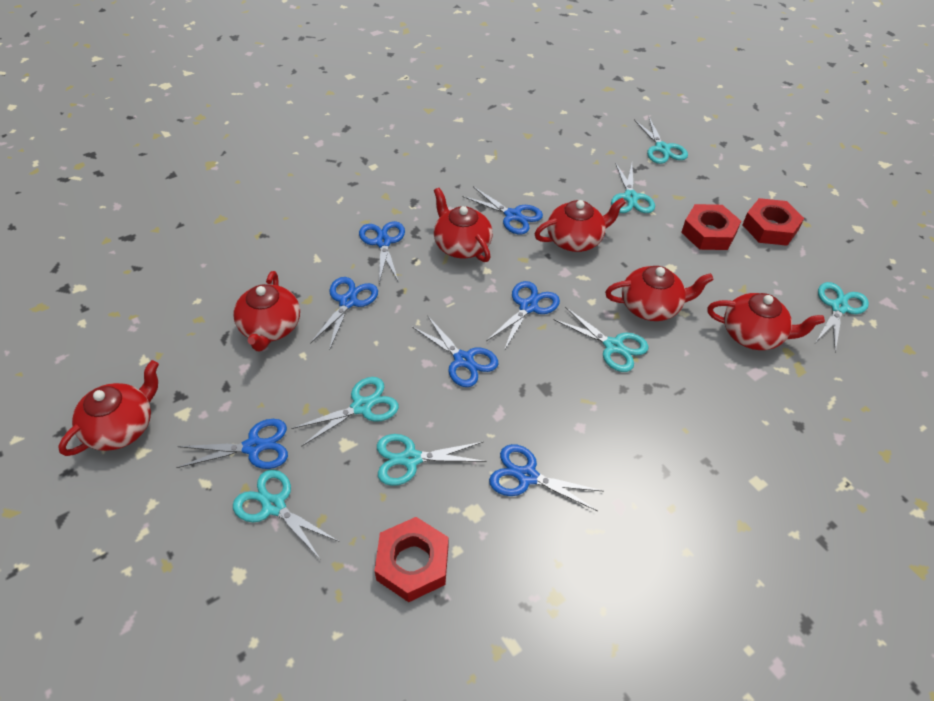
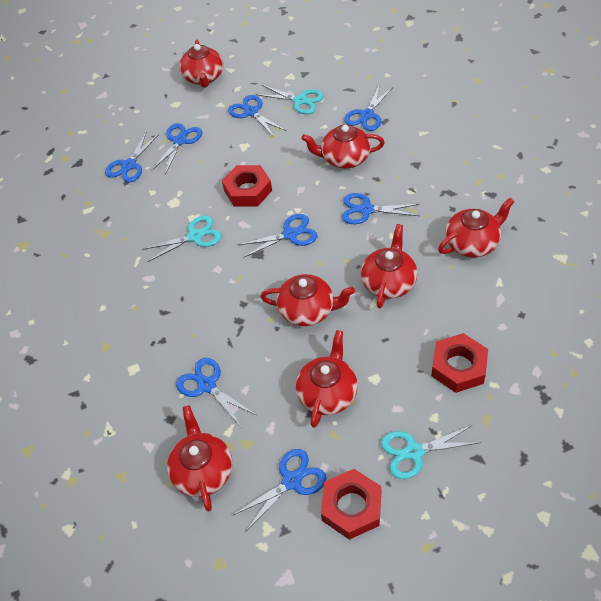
blue scissors: [176,419,288,469] [310,277,378,350] [359,221,405,283] [412,315,499,387] [462,186,543,234] [486,281,560,351] [489,444,604,511] = 7 -> [105,131,159,182] [151,123,202,175] [176,358,256,428] [228,95,286,138] [232,449,326,531] [238,214,318,258] [342,193,420,224] [344,84,393,131] = 8
red teapot: [59,360,159,456] [233,271,300,351] [434,188,493,262] [535,198,626,252] [605,266,714,321] [707,293,825,350] = 6 -> [167,405,233,512] [179,40,223,88] [260,274,355,326] [296,330,358,428] [301,125,385,168] [361,224,417,308] [438,198,514,257] = 7
turquoise scissors: [233,470,339,560] [291,377,399,447] [377,434,487,486] [553,307,649,372] [611,162,655,213] [634,117,688,164] [815,282,869,353] = 7 -> [142,216,222,262] [256,85,324,114] [381,425,481,479] = 3

